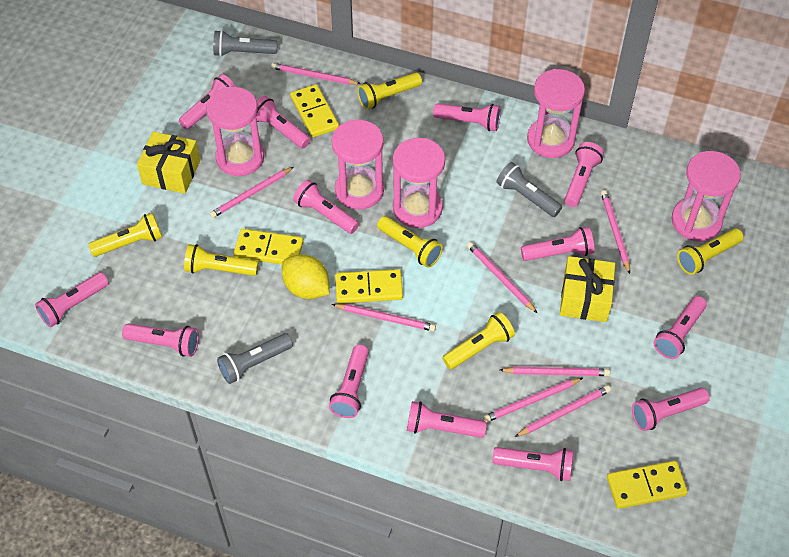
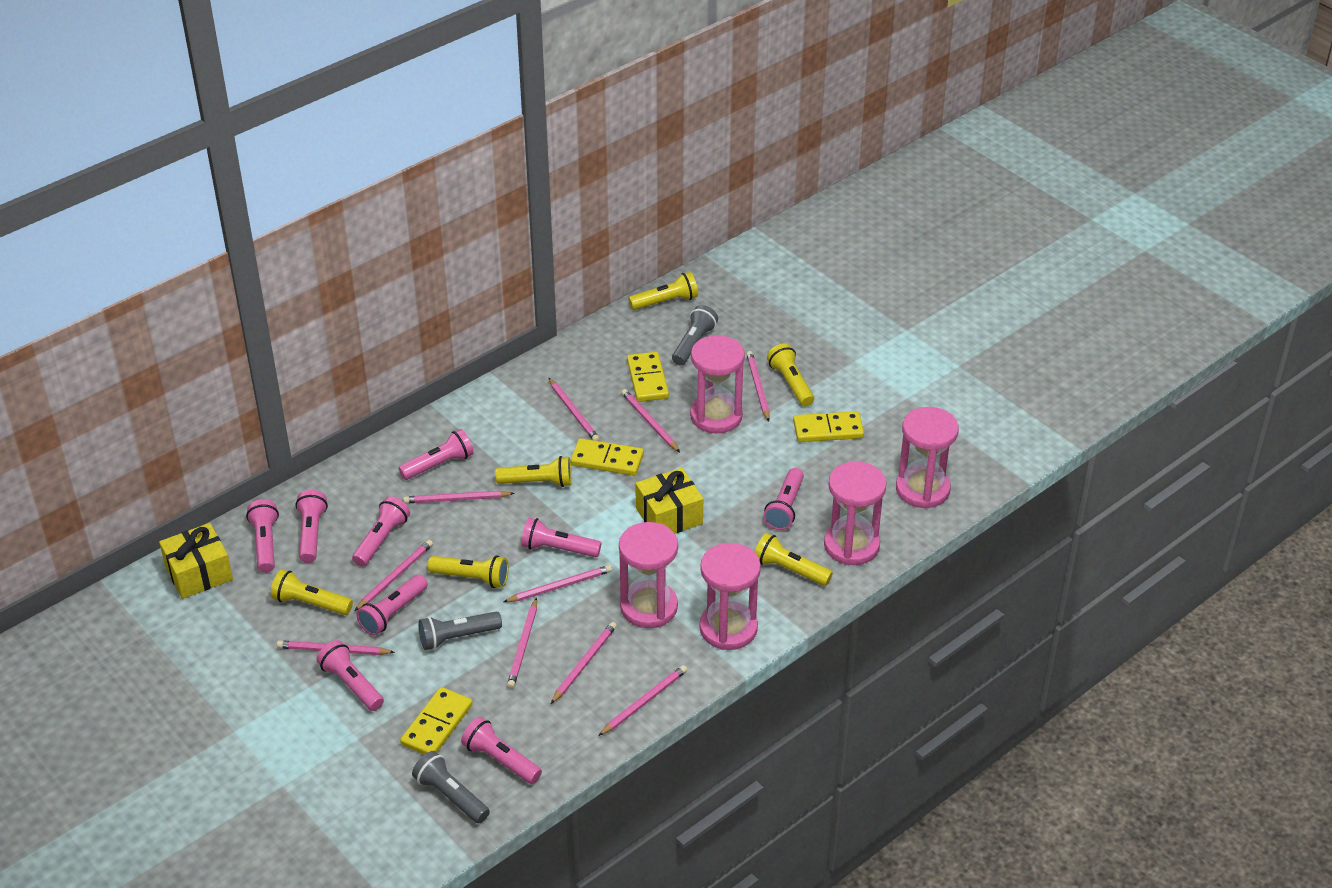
pink flashlight: [35,272,109,327] [122,324,199,356] [179,74,236,129] [256,96,310,149] [293,180,359,234] [329,345,369,418] [407,401,487,438] [433,103,501,131] [492,447,574,481] [521,227,595,261] [564,142,604,207] [632,388,710,431] [654,296,707,359] = 13 -> [246,499,279,573] [295,490,328,563] [317,640,384,711] [352,496,410,567] [356,574,428,636] [399,429,474,480] [461,717,542,784] [521,518,601,557] [763,468,804,530] = 9
pink pencil: [210,167,294,218] [271,63,361,85] [332,304,436,331] [467,242,537,313] [483,378,583,422] [500,367,610,376] [514,385,611,437] [601,190,630,274] = 8 -> [277,640,395,655] [355,540,433,611] [403,491,515,503] [503,565,612,602] [507,598,537,689] [549,378,600,441] [551,622,617,704] [598,665,687,736] [621,389,680,452] [746,351,770,422] = 10
yellow lemon: [282,254,329,299] = 1 -> none = 0

